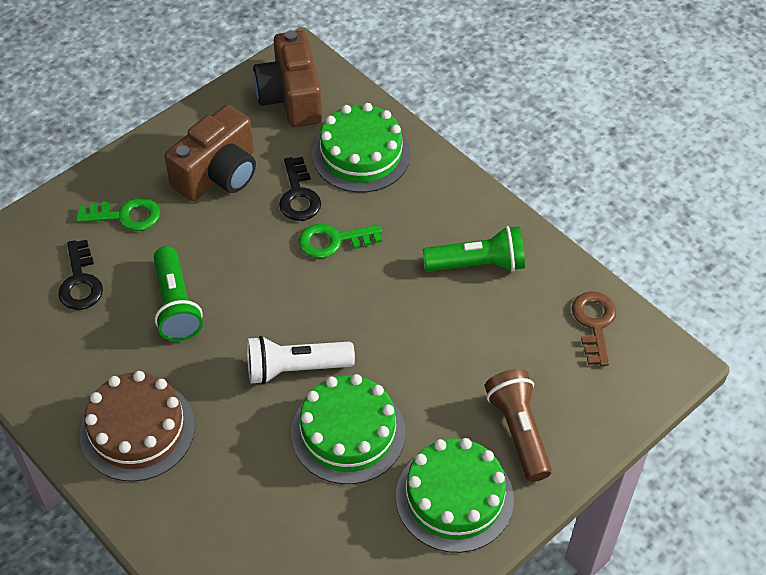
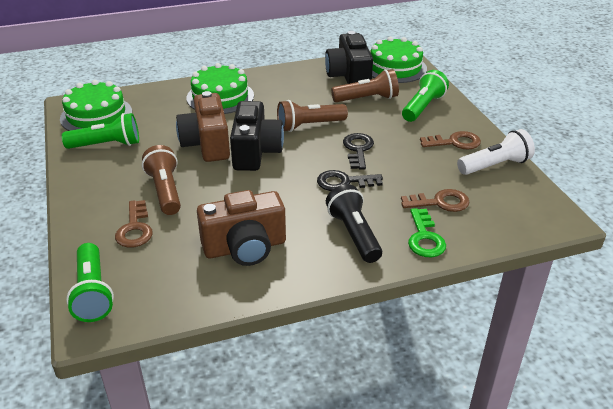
black camera: none = 0 -> [230,101,284,171] [325,31,373,84] = 2
black flashlight: none = 0 -> [326,184,382,263] = 1
brown cake: [80,371,195,482] = 1 -> none = 0
brown flashlight: [485,369,552,482] = 1 -> [142,145,181,215] [277,100,348,132] [331,69,399,102] = 3
brown key: [572,291,616,366] = 1 -> [115,200,153,248] [401,189,470,212] [420,131,481,150] = 3
green flashlight: [154,246,203,341] [423,226,525,272] = 2 -> [62,113,139,149] [66,243,114,322] [402,70,449,122] = 3
green key: [76,197,160,231] [299,224,382,258] = 2 -> [408,208,446,257] = 1

